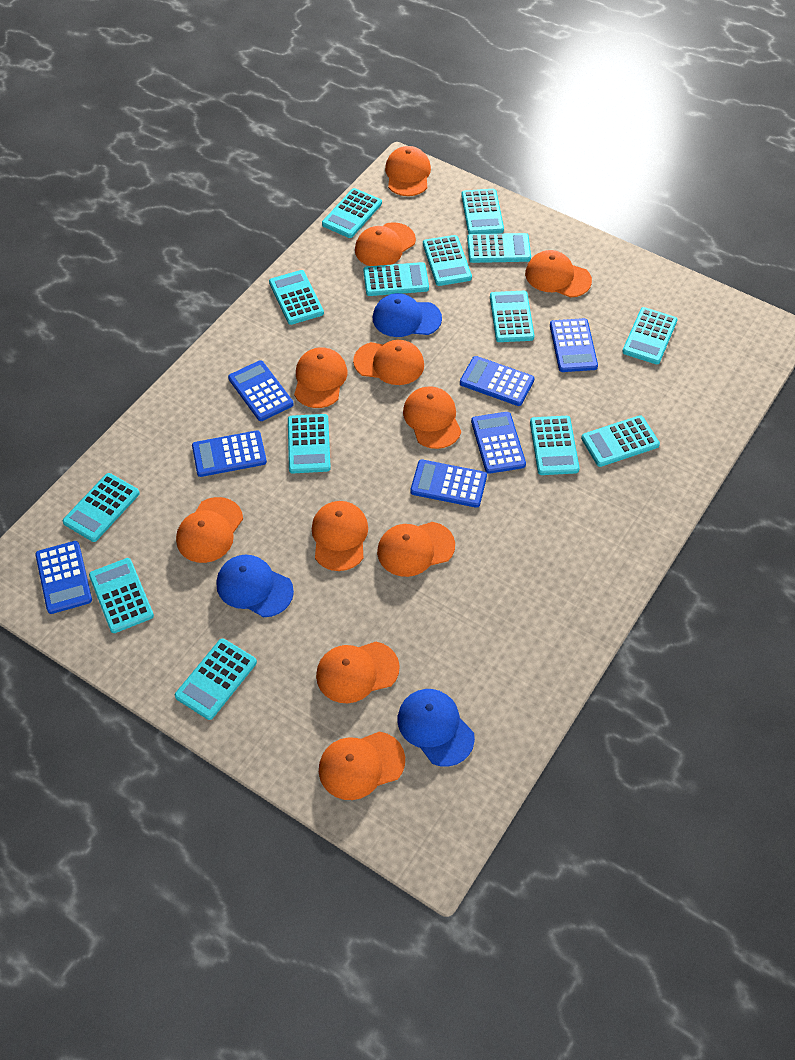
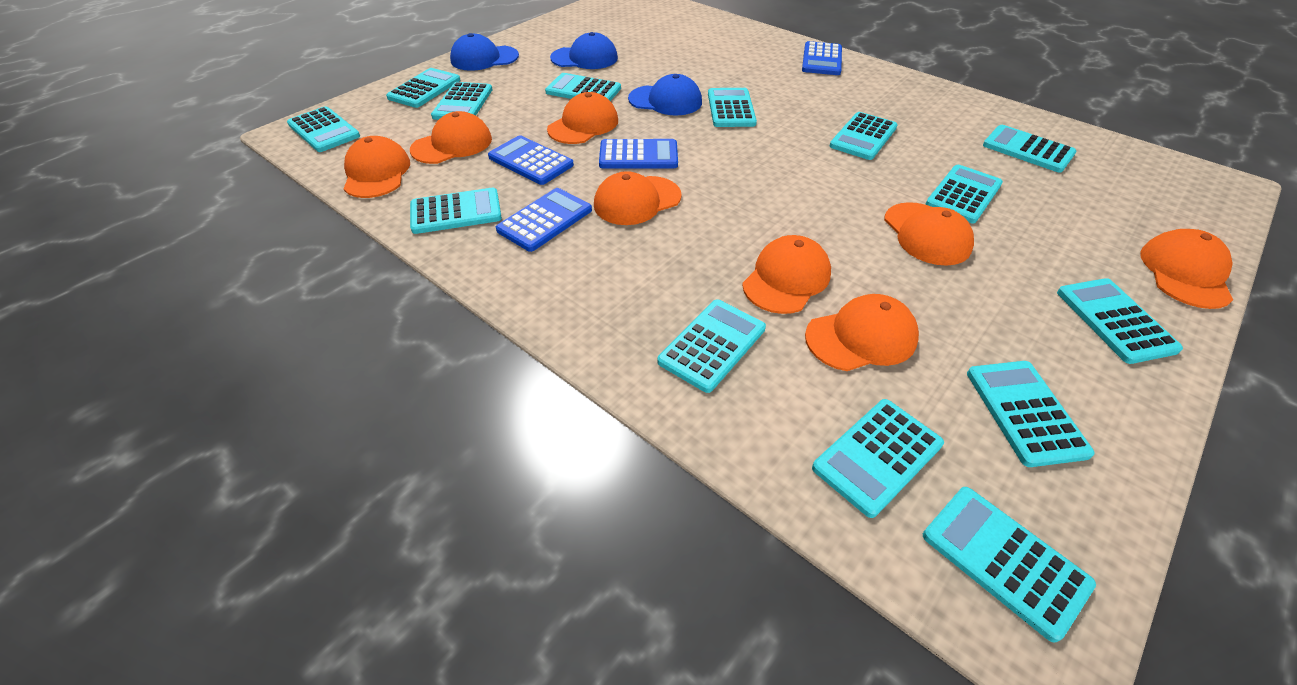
blue calculator: [35,541,92,614] [192,430,267,477] [228,360,294,421] [410,460,487,508] [460,356,535,406] [471,412,526,474] [550,318,598,372] = 7 -> [488,135,574,185] [496,188,592,252] [599,139,678,168] [802,41,842,75] = 4
orange cap: [176,497,243,563] [294,347,347,408] [312,501,368,571] [316,642,400,703] [319,731,405,800] [353,340,424,385] [355,222,416,266] [377,522,455,577] [385,146,431,196] [403,386,461,449] [525,250,592,298] = 11 -> [344,136,410,198] [410,111,492,164] [547,92,618,144] [594,171,682,225] [742,235,831,314] [805,294,919,371] [884,202,974,266] [1140,229,1233,309] = 8

